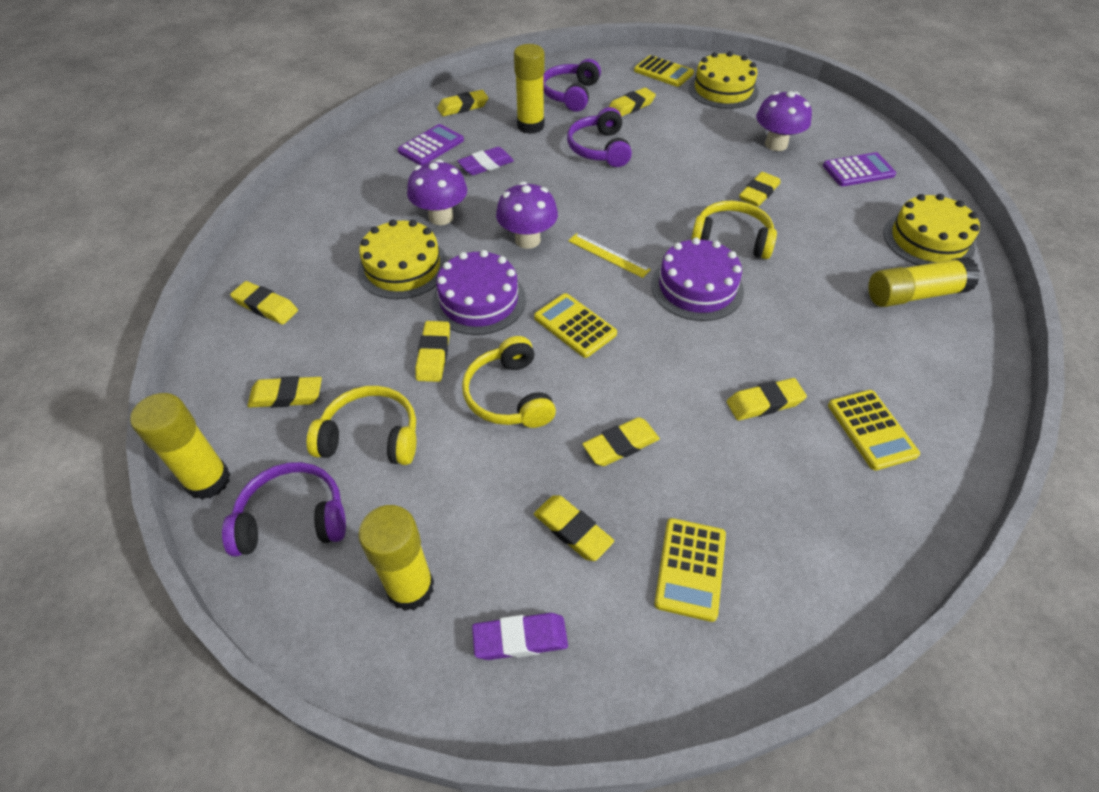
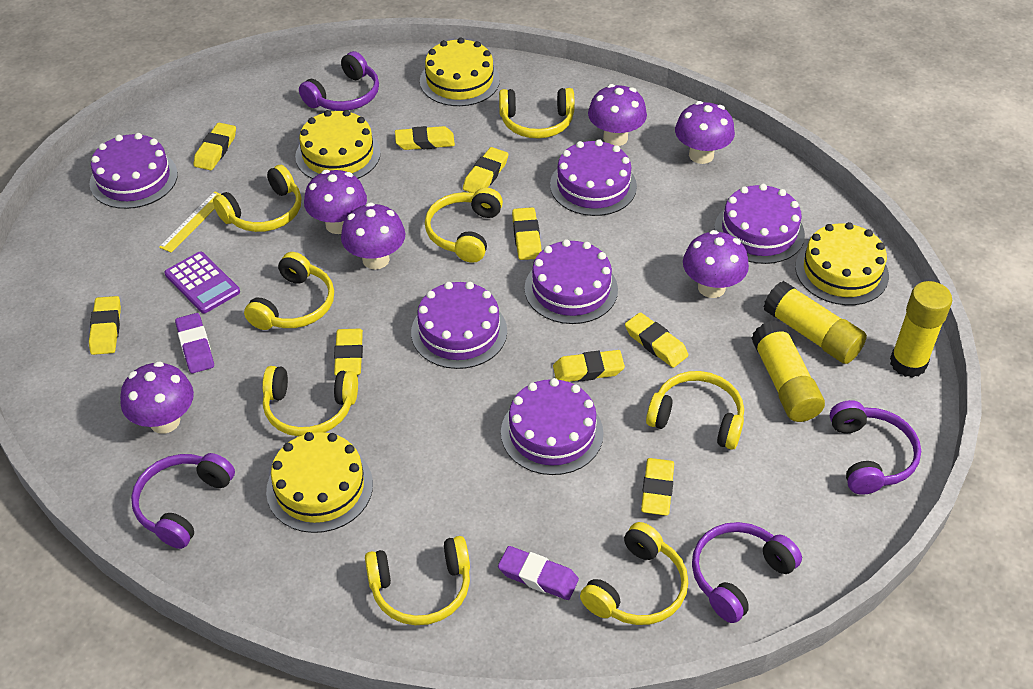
purple cake: [432,250,526,335] [651,237,744,321] = 2 -> [89,133,178,209] [411,282,507,369] [501,378,603,475] [524,239,618,324] [550,139,637,216] [714,184,805,264] = 6
purple calculator: [398,124,464,166] [823,152,896,186] = 2 -> [164,252,240,313] = 1
purple headphones: [222,462,346,556] [543,59,601,112] [567,107,632,167] = 3 -> [131,453,235,549] [299,51,379,111] [692,522,802,623] [830,400,921,495] = 4
purple mushroom: [407,159,467,225] [496,182,558,249] [756,91,812,151] = 3 -> [120,361,194,434] [304,170,367,234] [341,202,405,270] [588,84,647,146] [675,101,735,164] [683,230,749,298] = 6
yellow cake: [357,219,448,299] [688,52,758,109] [883,194,980,265] = 3 -> [266,432,373,533] [295,110,381,179] [420,38,500,106] [795,222,889,305] = 4
yellow calculator: [534,293,617,358] [634,55,694,87] [654,518,726,622] [828,390,920,470] = 4 -> none = 0
yellow glue stick: [130,393,230,500] [358,505,434,611] [514,44,545,134] [868,257,980,307] = 4 -> [752,320,825,422] [763,281,867,364] [890,281,952,378] = 3
yellow headphones: [307,386,416,465] [462,336,556,428] [691,200,777,259] = 3 -> [213,165,302,232] [244,252,334,330] [262,366,358,437] [365,536,470,625] [425,188,503,263] [499,88,575,139] [580,522,688,625] [646,371,744,450] = 8

